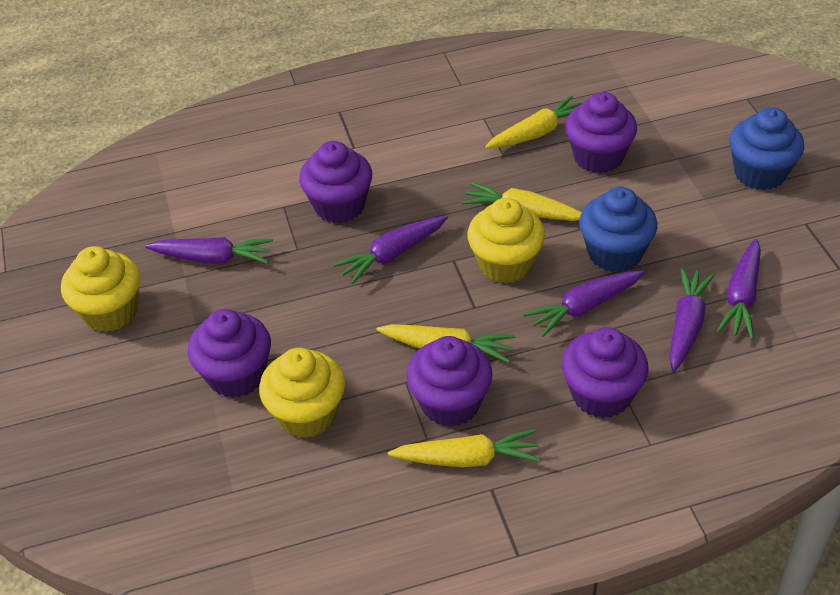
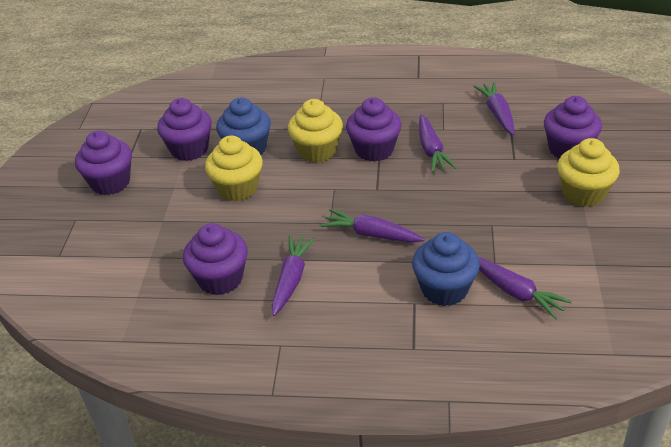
yellow carrot: [376,324,515,363] [388,429,541,467] [462,182,582,221] [485,95,582,148] = 4 -> none = 0

